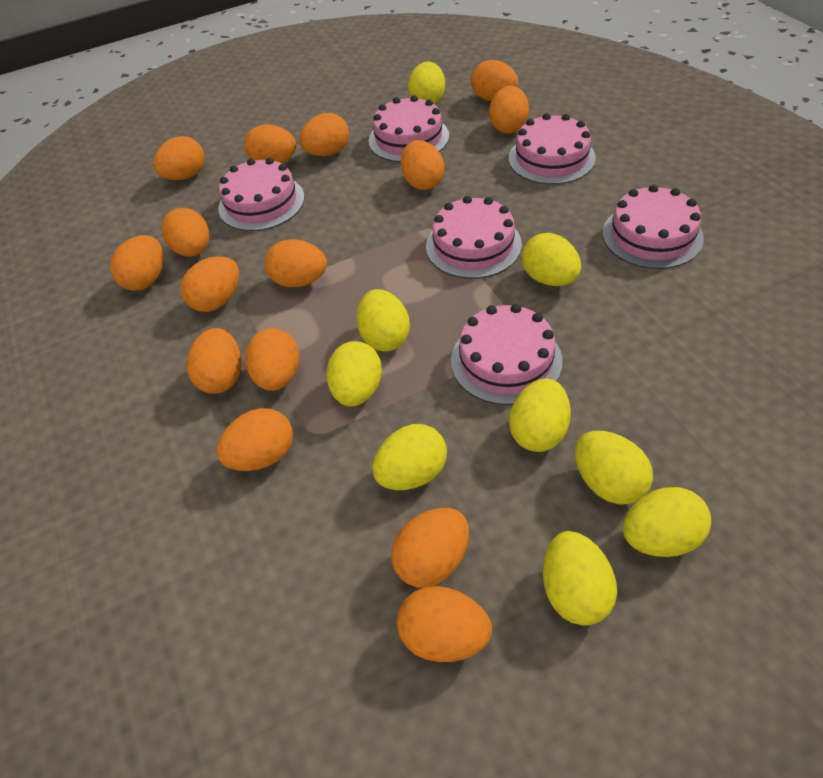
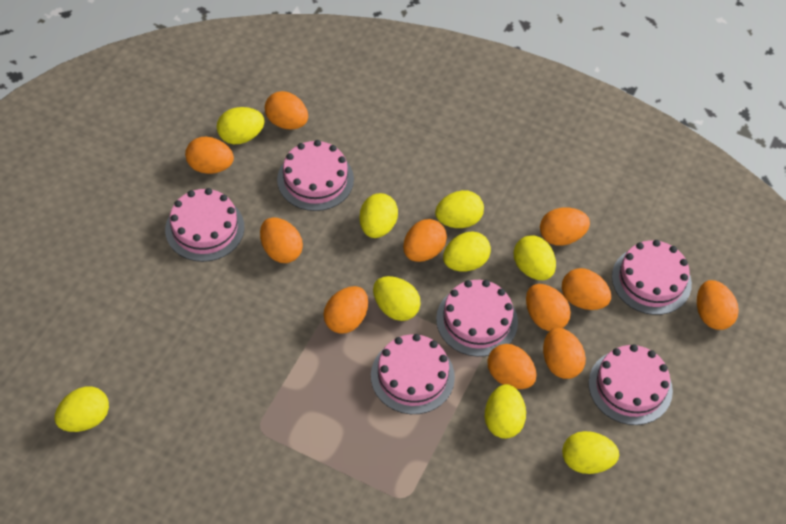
orange egg: [110,235,164,291] [153,136,205,180] [161,208,209,257] [181,256,239,312] [186,328,242,394] [216,408,293,471] [244,124,296,163] [245,328,299,391] [265,239,327,287] [299,113,349,156] [391,508,469,588] [397,586,492,662] [401,140,444,190] [471,60,518,101] [489,85,529,133] = 15 -> [185,137,234,174] [260,217,303,263] [265,91,308,129] [323,286,368,334] [403,219,447,262] [487,344,537,389] [526,284,571,331] [540,208,590,246] [543,328,586,379] [562,268,611,310] [697,280,739,330] = 11

